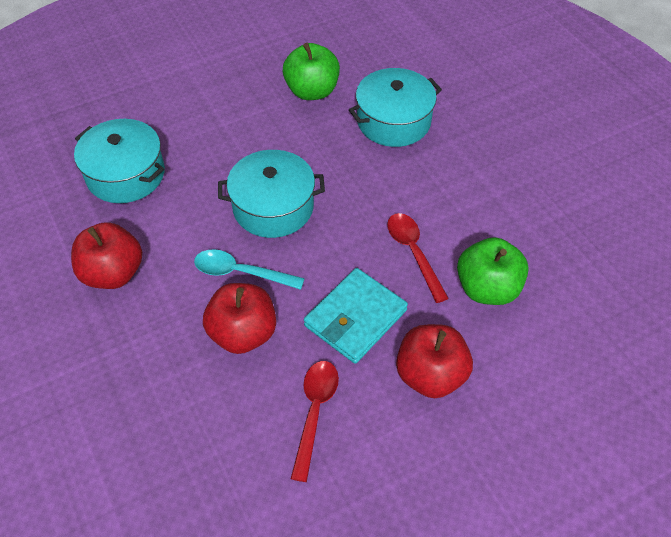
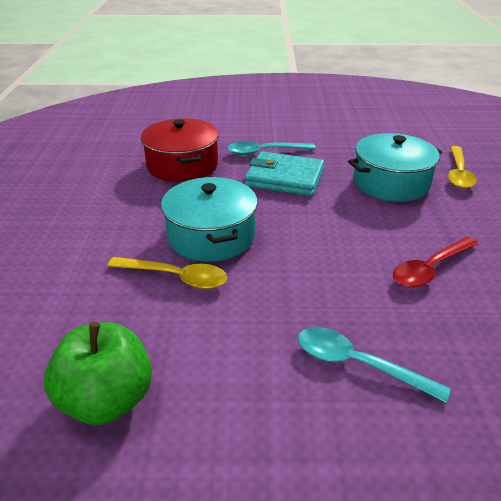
green apple: [283,43,340,100] [457,237,529,305] = 2 -> [44,322,152,425] = 1
red apple: [71,222,142,289] [203,283,276,354] [396,324,473,398] = 3 -> none = 0
red pot: none = 0 -> [141,118,219,182] = 1
red spoon: [291,361,339,482] [387,213,449,303] = 2 -> [393,237,478,288] = 1
turquoise pot: [74,119,165,203] [218,150,325,238] [349,68,442,147] = 3 -> [161,177,258,262] [348,133,443,202] = 2
turquoise spoon: [194,249,305,290] = 1 -> [227,141,316,155] [298,327,451,403] = 2
yellow spoon: none = 0 -> [107,257,227,289] [448,146,477,189] = 2

